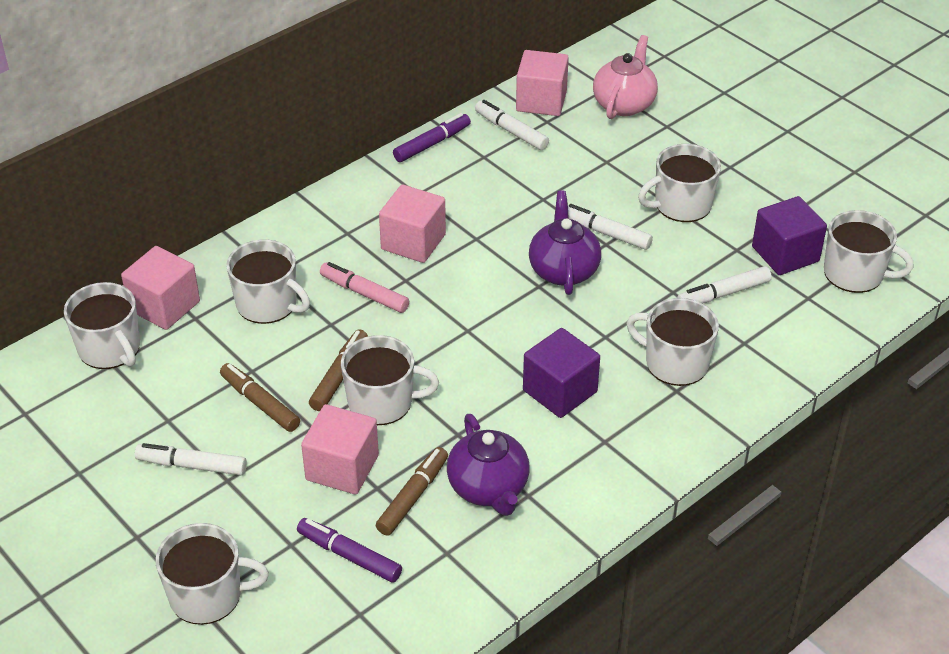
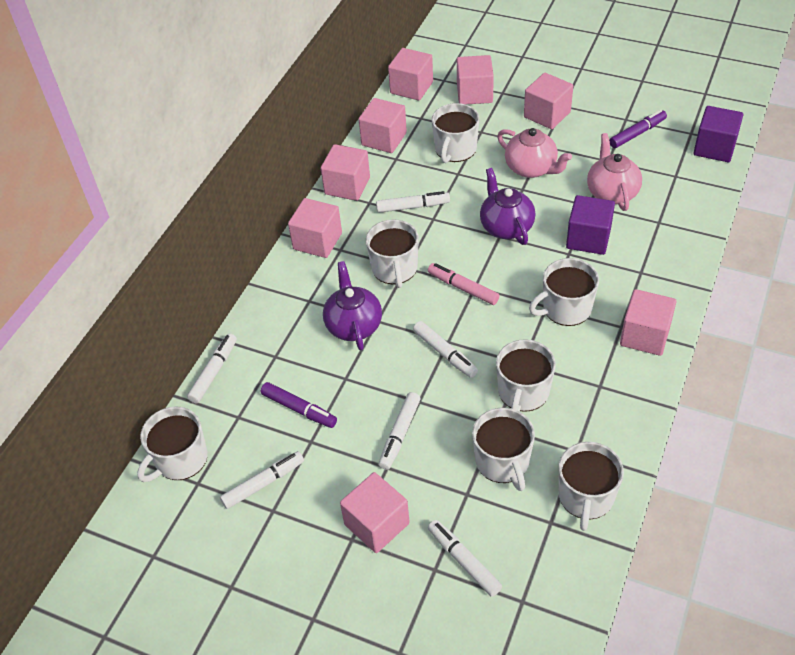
brown marker: [220,363,300,432] [309,329,368,411] [376,447,448,536] = 3 -> none = 0
pink cube: [121,246,200,330] [301,404,379,495] [379,184,446,263] [516,50,569,116] = 4 -> [288,198,342,258] [321,144,370,201] [340,472,410,553] [359,98,407,153] [388,48,433,101] [457,55,494,104] [524,73,573,129] [620,289,677,356] = 8
pink teapot: [593,35,658,119] = 1 -> [497,128,572,178] [587,133,642,211] = 2
white marker: [135,443,247,475] [475,100,549,150] [568,204,653,250] [677,266,772,304] = 4 -> [187,333,237,403] [220,451,304,509] [376,191,450,213] [378,392,420,470] [413,321,478,378] [428,520,502,597] = 6

